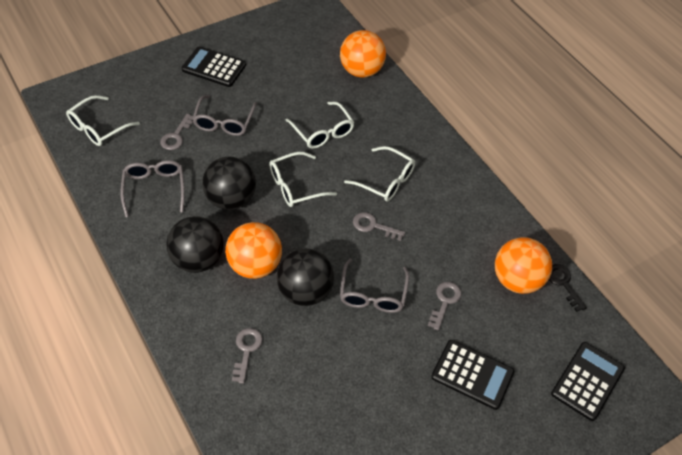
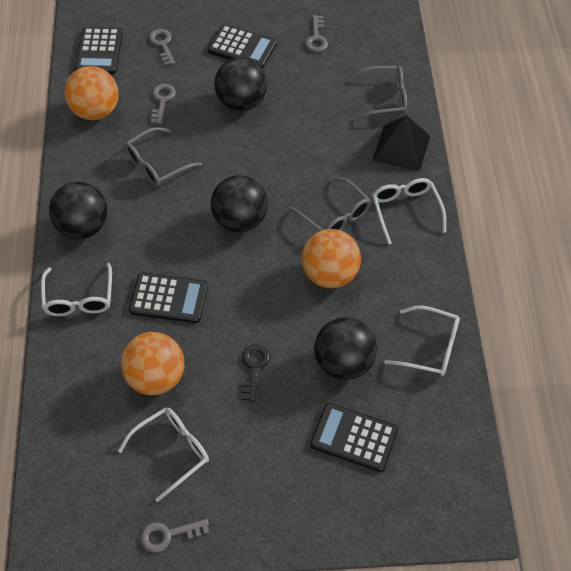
black ball: [167,216,224,273] [202,157,256,210] [276,248,334,306] = 3 -> [49,182,108,239] [211,175,268,233] [214,57,267,111] [314,317,377,380] = 4
black calculator: [181,46,246,87] [431,340,514,410] [551,342,625,421] = 3 -> [75,27,123,74] [129,273,208,323] [208,24,277,68] [310,403,399,472] = 4
black pyramid: none = 0 -> [372,115,430,171] = 1

